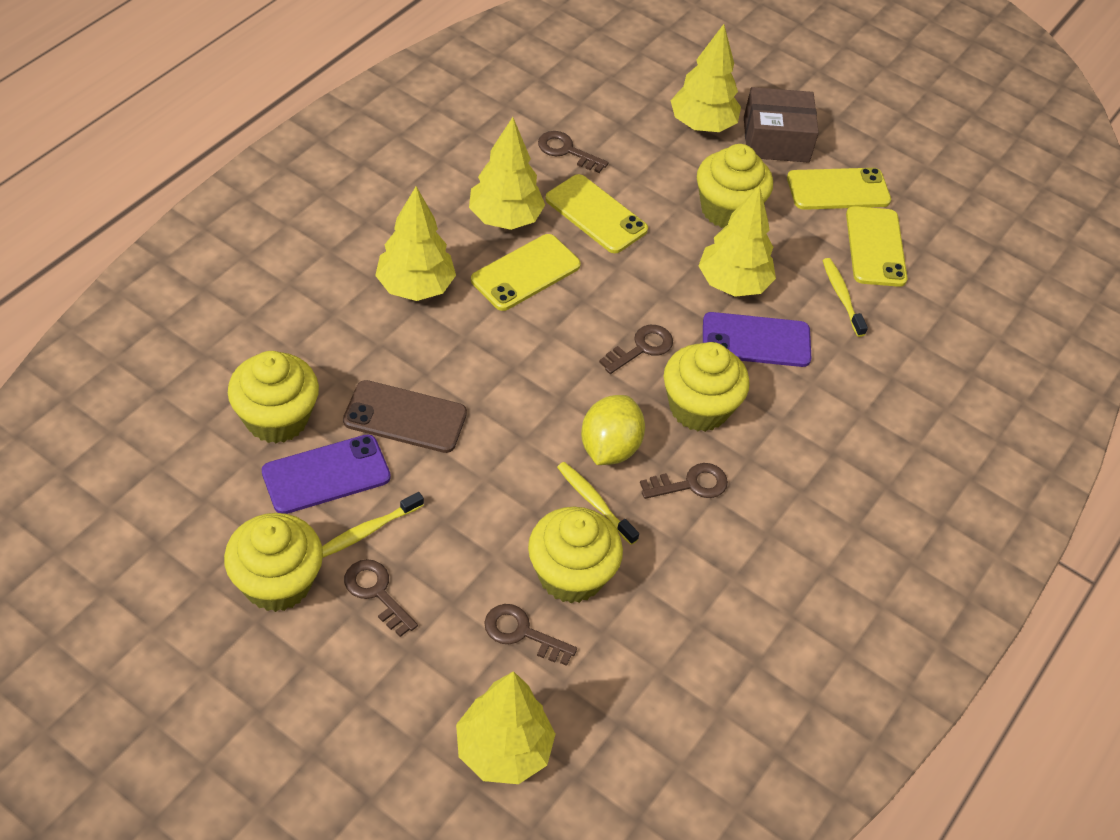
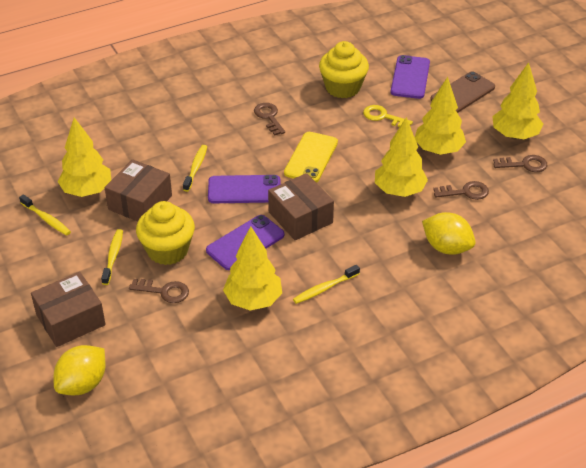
brown box: [744,87,819,163] = 1 -> [31,272,106,347] [105,159,172,221] [268,173,334,240] = 3
brown key: [344,559,418,637] [484,604,577,666] [538,131,608,173] [599,325,673,374] [640,463,728,499] = 5 -> [129,279,189,303] [254,103,285,135] [433,181,489,200] [493,155,548,172] = 4
purple phone: [262,434,391,514] [703,312,811,367] = 2 -> [206,215,284,270] [208,175,280,203] [391,55,430,99] = 3
yellow cupcake: [224,513,323,612] [228,351,319,443] [528,507,623,603] [664,342,750,432] [697,144,773,228] = 5 -> [136,201,195,265] [319,41,369,98] = 2
yellow key: none = 0 -> [363,105,413,127] = 1
yellow lemon: [581,395,645,465] = 1 -> [53,345,105,396] [422,212,476,255] = 2
yellow phone: [471,234,581,311] [545,174,648,253] [787,168,891,210] [846,206,907,287] = 4 -> [284,132,338,183] = 1
yellow toothbrush: [322,492,424,558] [557,462,639,545] [822,258,868,337] = 3 -> [19,194,71,236] [101,229,123,285] [183,145,207,192] [293,265,360,304] = 4

